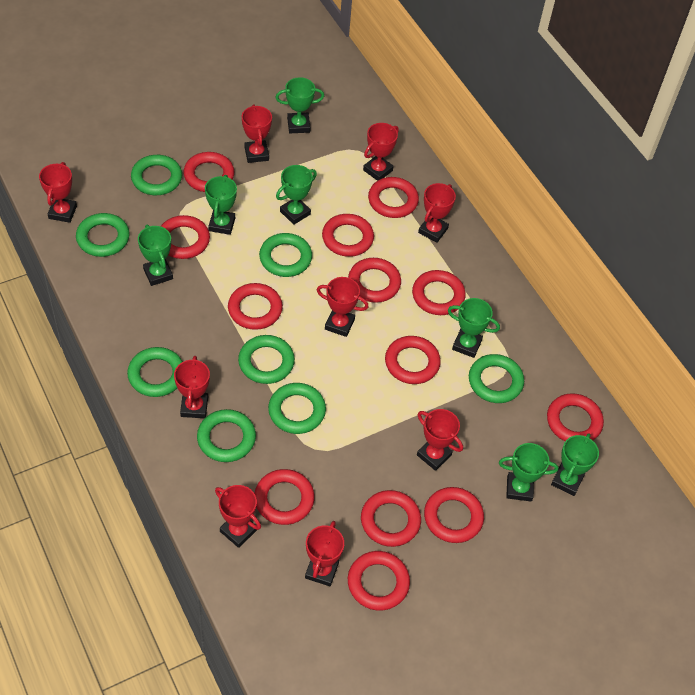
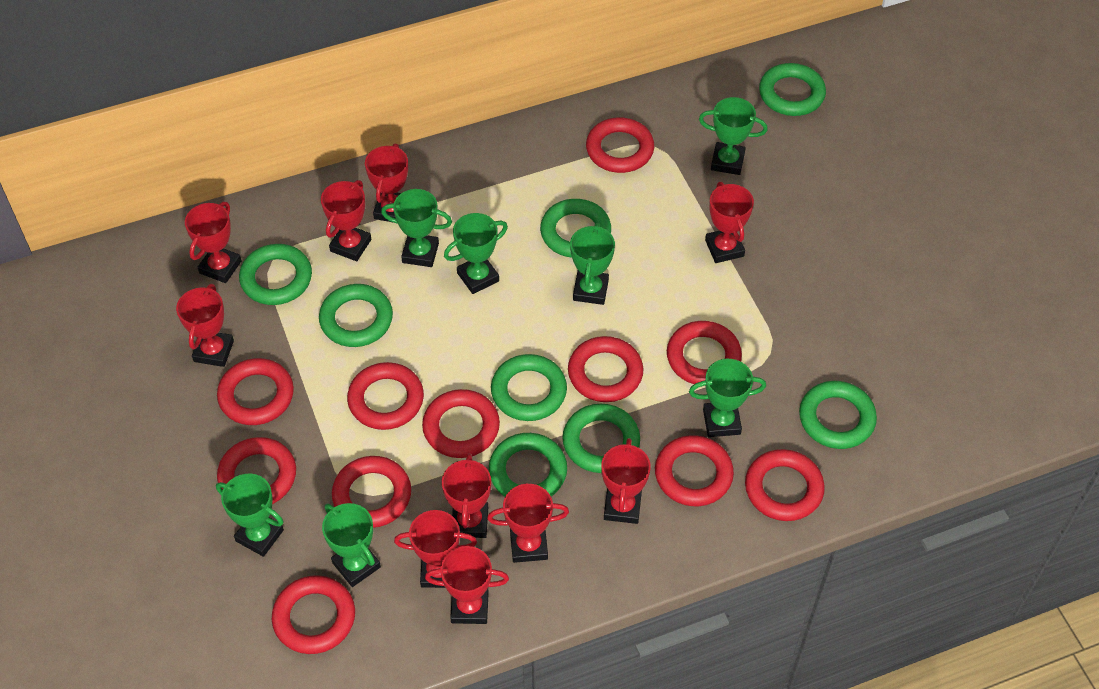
red ring: [161,215,210,259] [183,152,234,192] [228,283,283,330] [254,469,315,525] [322,214,374,257] [348,258,401,303] [348,551,410,611] [361,490,421,547] [368,177,419,218] [385,336,441,384] [412,270,466,315] [424,487,484,543] [547,393,604,441] = 13 -> [217,358,294,425] [217,437,296,504] [272,575,355,654] [332,456,411,528] [347,362,424,430] [422,389,500,458] [568,336,643,402] [586,117,654,173] [655,435,734,506] [667,321,742,384] [745,449,825,521] = 11
red trophy: [39,162,77,223] [174,356,210,418] [215,485,261,548] [242,105,272,163] [305,521,344,586] [317,277,369,337] [363,123,399,181] [417,409,463,471] [418,183,456,242] = 9 -> [176,284,234,367] [185,202,242,283] [321,180,371,261] [365,143,408,223] [394,510,477,588] [425,546,509,624] [442,453,491,538] [487,484,569,563] [601,438,651,524] [705,182,754,263] = 10

